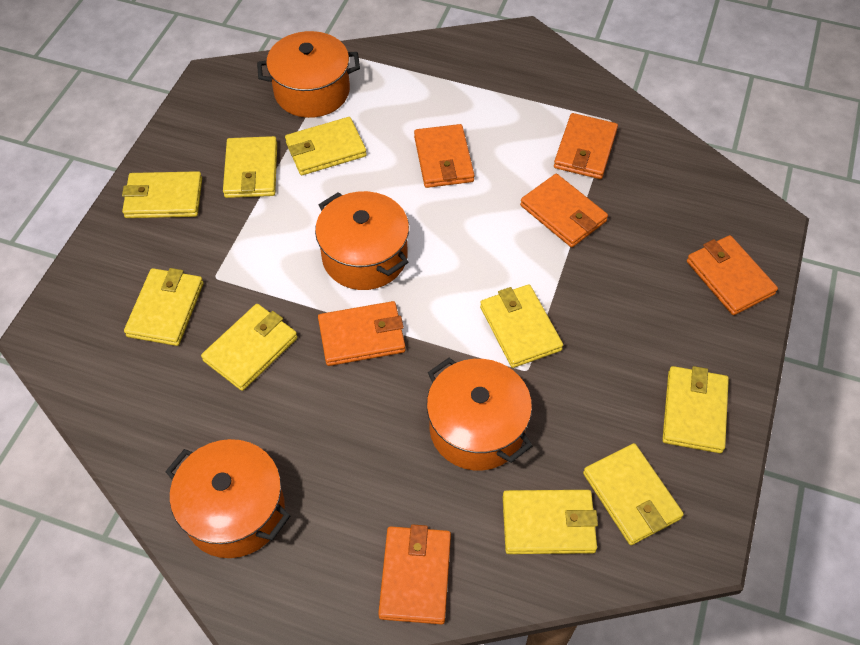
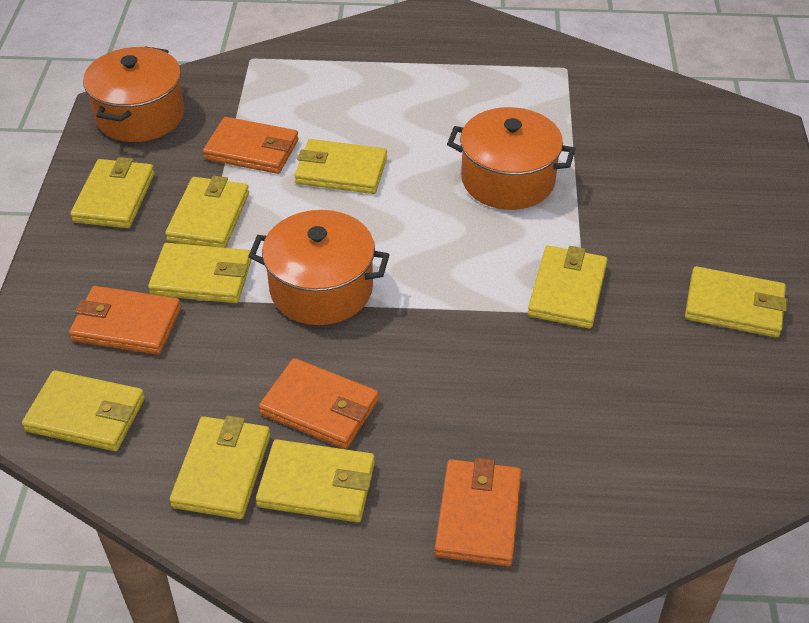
orange pot: [165,439,290,558] [257,31,360,118] [315,191,409,290] [427,358,532,471] = 4 -> [83,46,185,142] [248,210,389,325] [447,107,575,210] = 3
orange wallet: [318,301,406,366] [378,524,451,624] [414,124,474,188] [520,174,608,247] [554,113,618,179] [687,235,778,315] = 6 -> [69,286,181,355] [203,117,299,174] [259,358,379,449] [434,458,521,566] = 4

